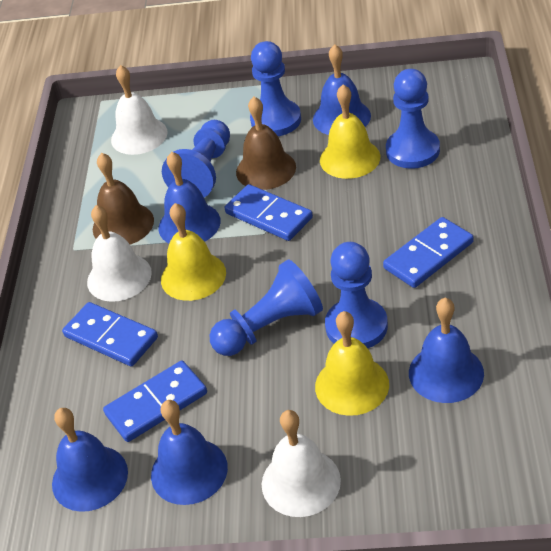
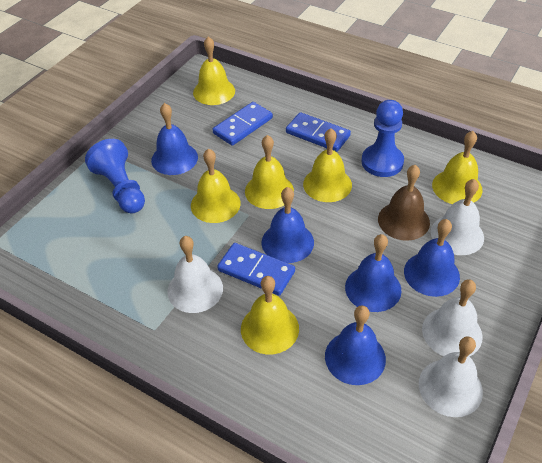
blue domino: [62,302,158,367] [103,361,207,442] [225,184,313,241] [383,217,474,288] = 4 -> [212,102,273,146] [217,243,295,296] [286,112,351,152] = 3
blue pawn: [162,120,230,197] [210,259,323,356] [250,41,301,136] [325,242,388,348] [386,69,440,169] = 5 -> [85,139,145,213] [361,100,404,177] = 2
brown bell: [93,153,154,245] [236,97,296,190] = 2 -> [378,165,430,241] = 1
white bell: [87,205,152,302] [111,65,168,155] [262,410,341,517] = 3 -> [167,236,223,313] [419,336,483,417] [422,279,483,356] [431,179,484,255] = 4
yellow bell: [161,203,226,301] [315,311,389,416] [320,84,380,179] = 3 -> [191,149,240,223] [193,37,235,105] [241,276,299,354] [245,135,294,209] [303,128,352,202] [432,131,483,204] = 6

